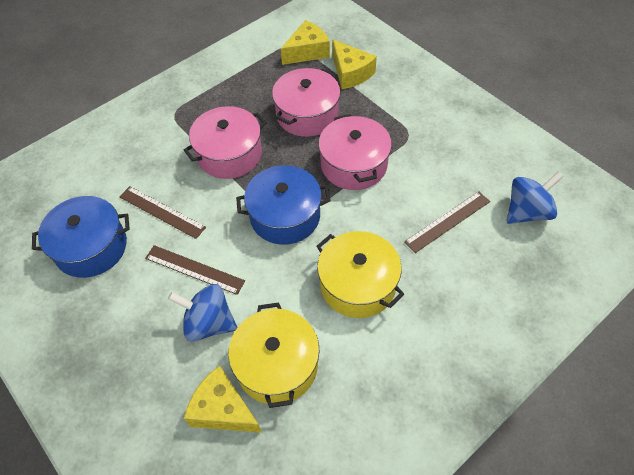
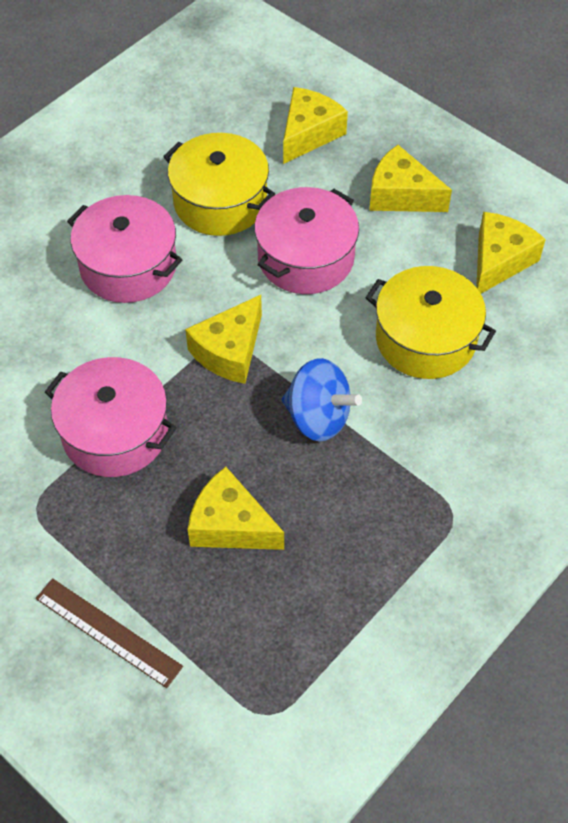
blue pot: [32,196,130,278] [236,165,331,245] = 2 -> none = 0
blue spinning top: [168,284,238,342] [507,171,564,224] = 2 -> [282,358,362,441] = 1
brown ruler: [119,186,206,239] [145,245,245,295] [404,191,490,253] = 3 -> [36,578,183,688] = 1
yellow cheese: [184,366,262,433] [281,20,330,65] [333,40,377,89] = 3 -> [185,295,262,384] [188,467,284,550] [283,87,348,164] [369,145,452,212] [476,212,546,294] = 5

